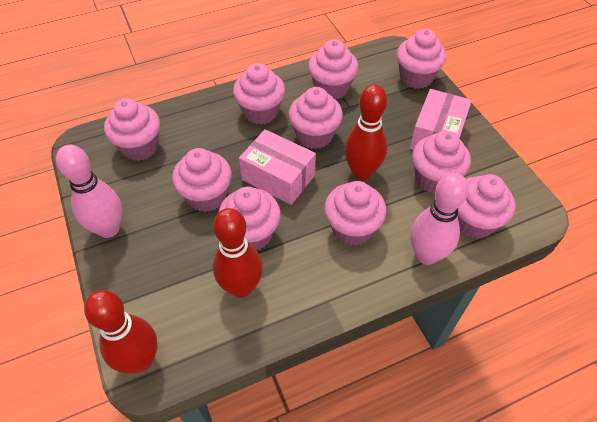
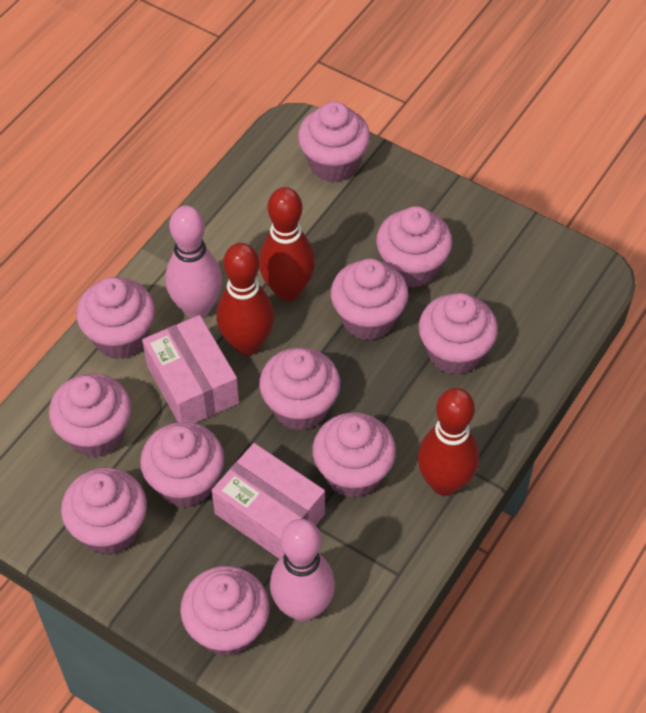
pink cupcake: [104,98,160,161] [172,148,232,212] [218,187,281,250] [233,63,285,125] [289,87,343,149] [308,39,358,99] [324,181,386,246] [397,29,446,89] [412,130,471,194] [458,174,515,239] = 10 -> [49,373,131,458] [61,468,147,555] [76,277,155,359] [140,422,224,508] [180,566,270,656] [259,347,340,431] [298,102,370,182] [312,413,396,498] [330,258,409,341] [376,206,452,288] [418,293,498,375] = 11

